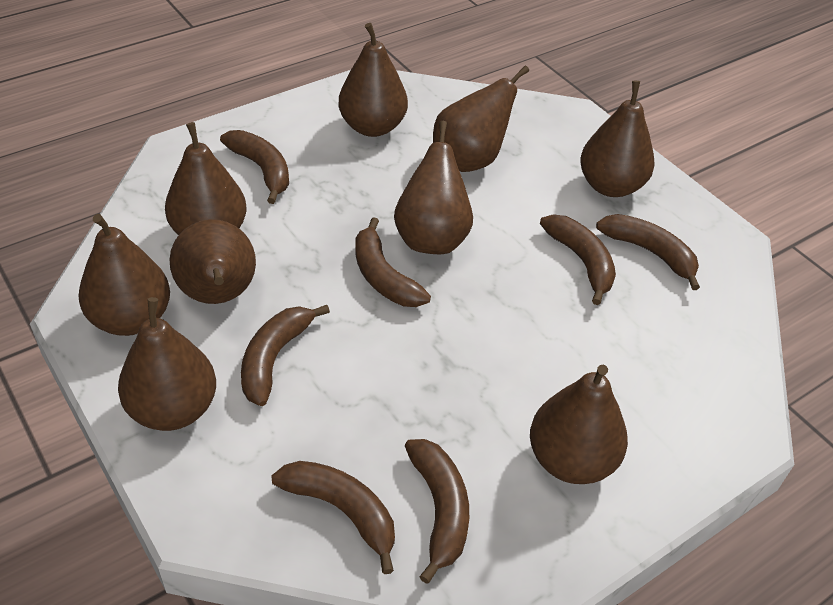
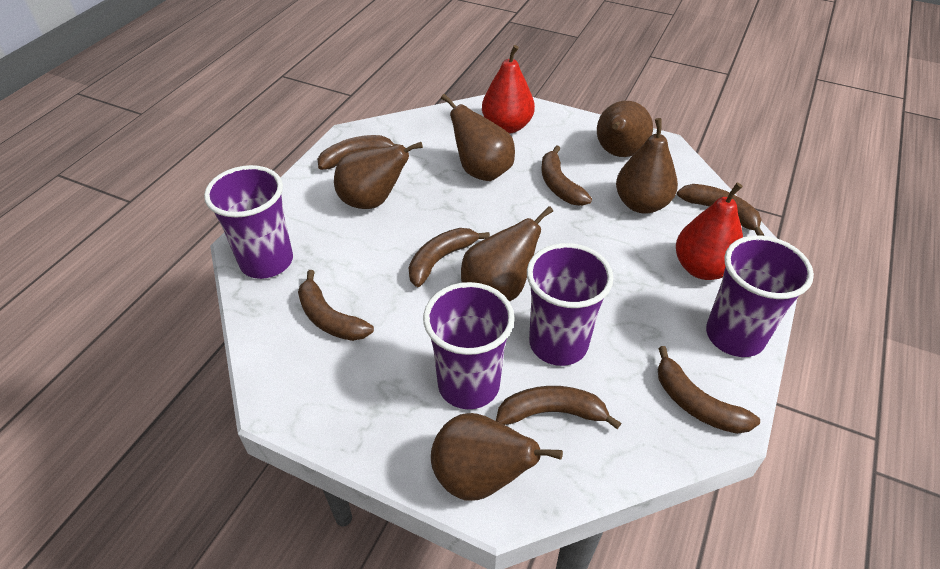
brown pear: [78,214,170,336] [118,297,216,431] [165,122,246,235] [169,219,256,304] [338,23,408,137] [394,121,473,254] [433,66,529,172] [530,365,628,484] [580,81,655,197] = 9 -> [334,142,423,209] [431,413,563,501] [441,94,515,181] [461,206,553,301] [597,101,653,157] [616,118,678,214] = 6
purple cup: none = 0 -> [204,165,293,279] [423,282,515,409] [527,243,614,366] [706,235,814,357] = 4
red pear: none = 0 -> [482,45,535,134] [676,183,743,280] = 2

